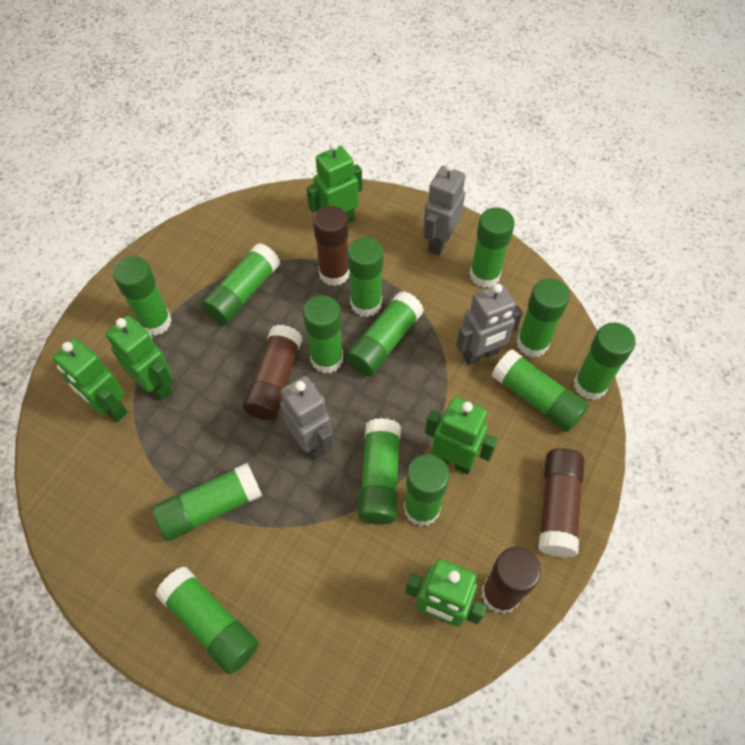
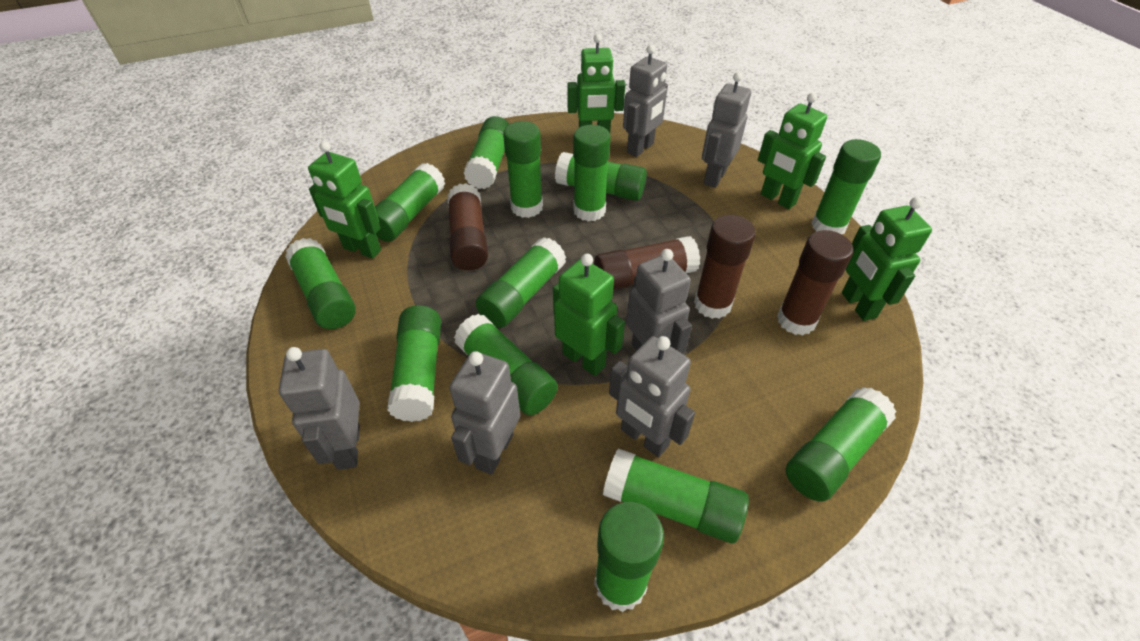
grey robot: [280,376,333,460] [423,163,465,255] [456,283,523,365] = 3 -> [279,347,360,470] [449,351,520,475] [609,336,695,457] [623,45,668,157] [626,249,692,353] [702,72,751,188] = 6

